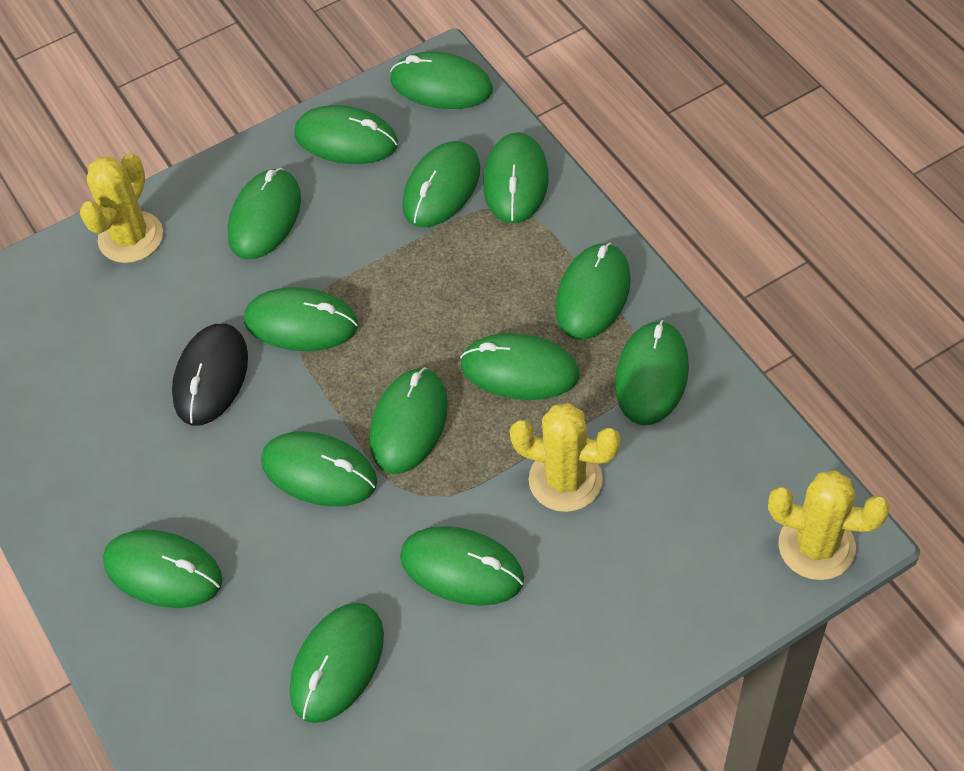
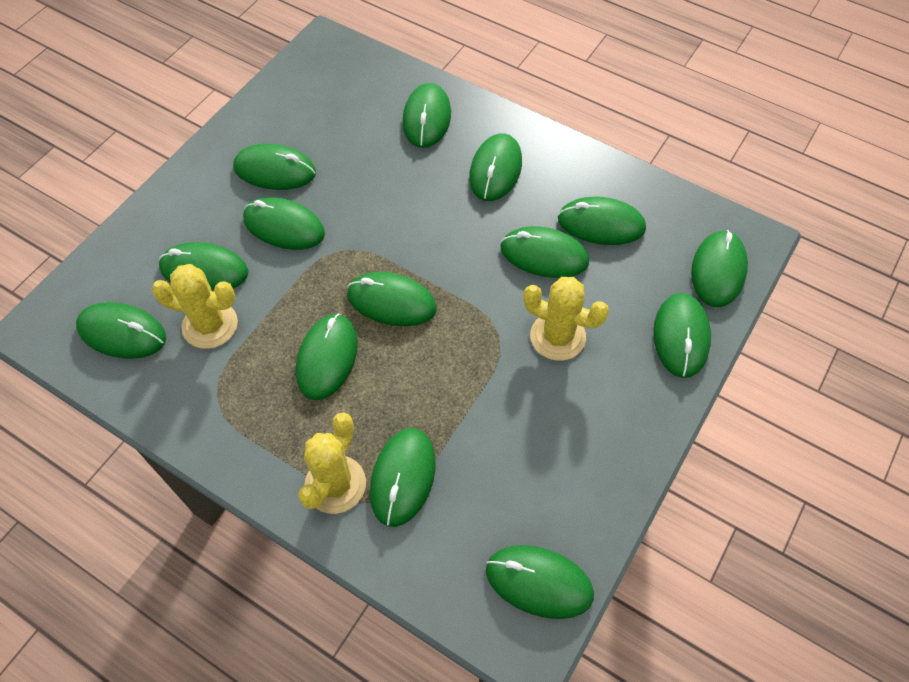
black mouse: [172,323,248,426] = 1 -> none = 0

